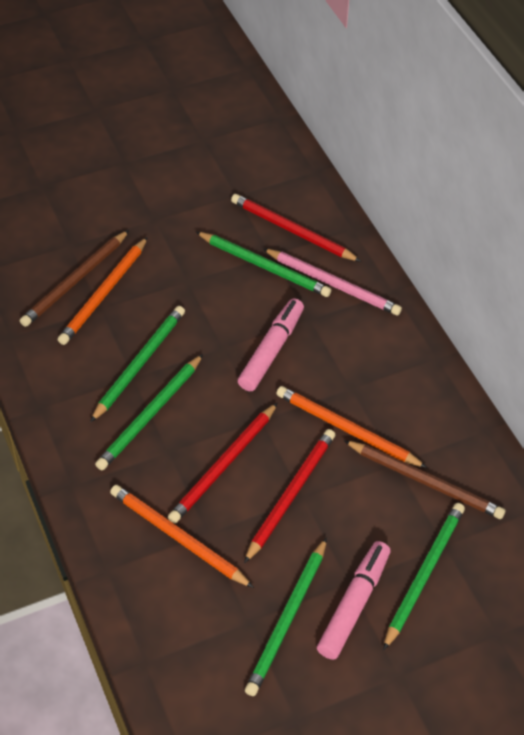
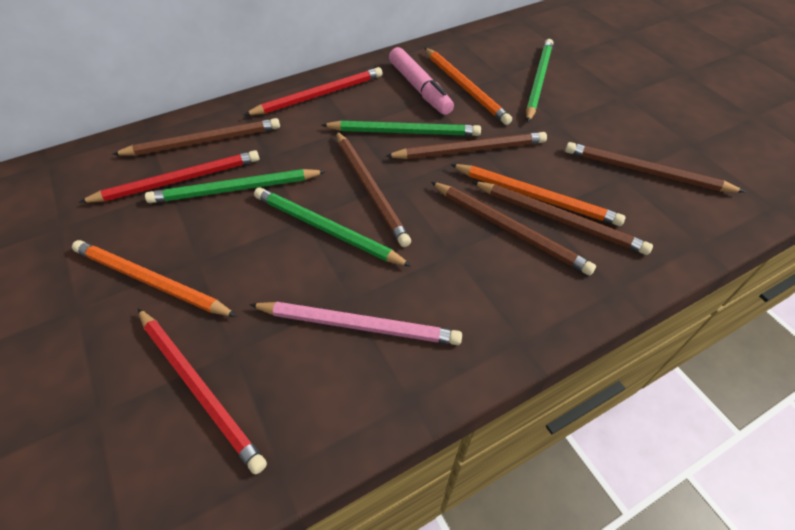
brown pencil: [20,230,129,327] [343,440,505,519] = 2 -> [112,118,280,156] [336,131,411,247] [386,132,547,159] [431,182,596,275] [472,181,653,255] [565,142,745,193] = 6
green pencil: [90,306,185,422] [95,354,203,470] [196,232,331,297] [245,537,327,696] [383,503,465,650] = 5 -> [145,169,326,203] [254,187,412,267] [321,121,481,136] [526,39,553,123] = 4
pink marker: [238,298,304,391] [317,541,391,660] = 2 -> [389,47,454,115] = 1

